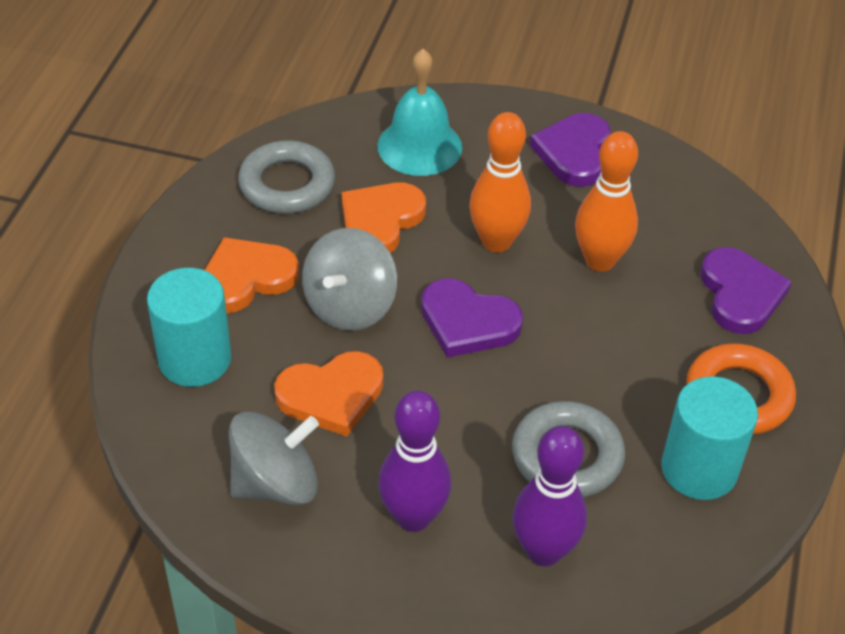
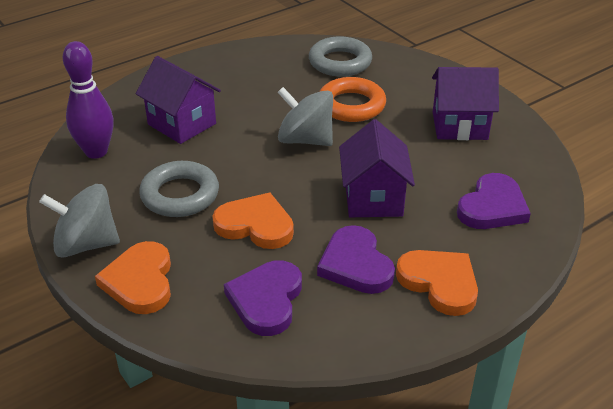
orange bowling pin: [469,112,531,253] [575,131,638,272] = 2 -> none = 0
purple bowling pin: [378,391,451,532] [513,426,587,566] = 2 -> [63,41,114,159] = 1
purple house: none = 0 -> [136,56,221,144] [339,119,415,217] [432,67,499,140] = 3
turquoise bell: [377,49,462,176] = 1 -> none = 0
turquoise cylinder: [147,268,231,387] [662,376,758,500] = 2 -> none = 0

